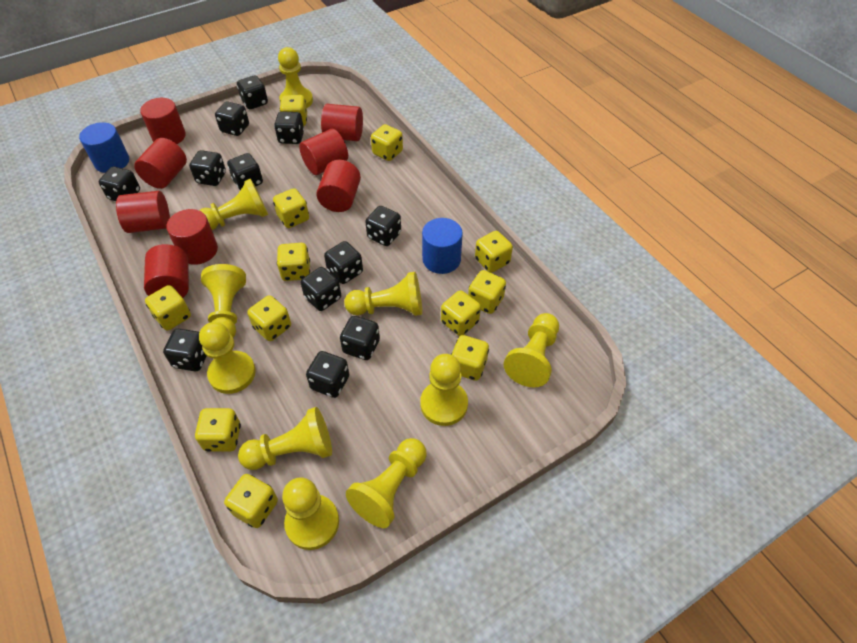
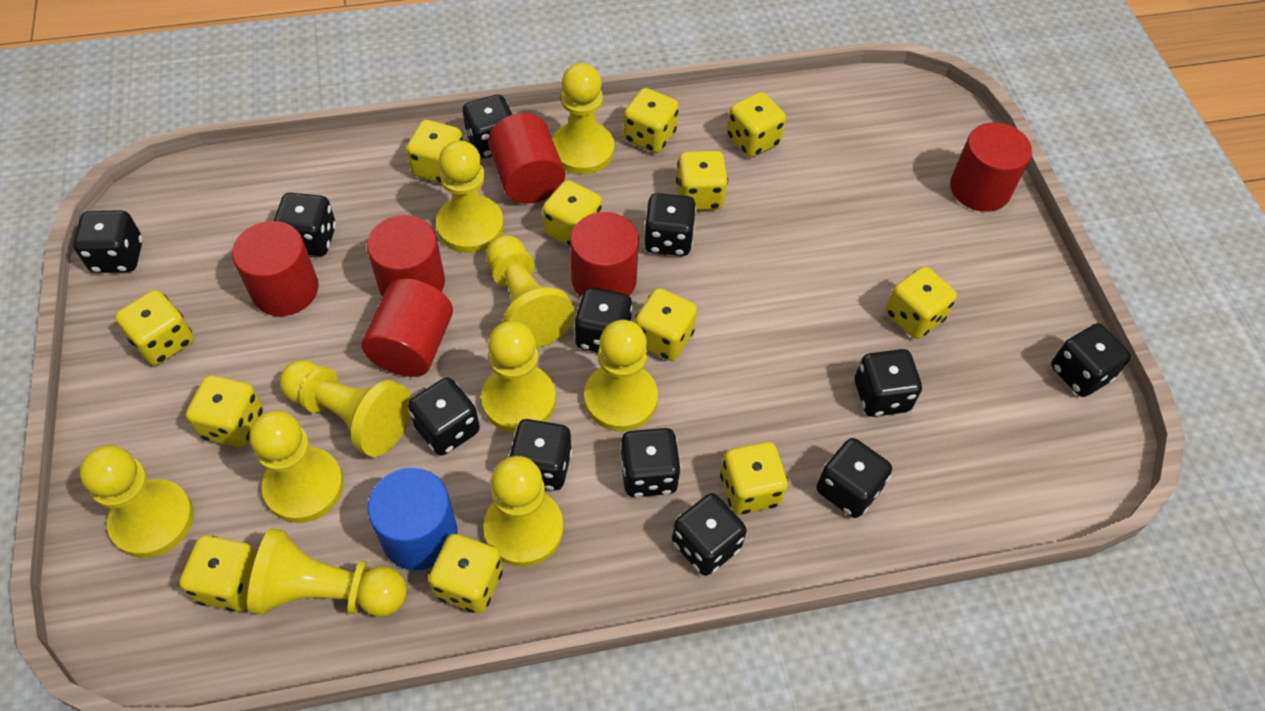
blue cylinder: [79,122,129,173] [422,218,463,274] = 2 -> [367,468,457,570] = 1
red cylinder: [116,191,170,233] [134,138,187,189] [140,98,186,144] [144,244,189,298] [166,209,218,265] [299,129,348,175] [316,160,361,212] [321,104,363,141] = 8 -> [232,221,319,316] [362,278,453,377] [367,215,445,297] [488,113,565,203] [570,212,639,297] [950,122,1032,212] = 6

